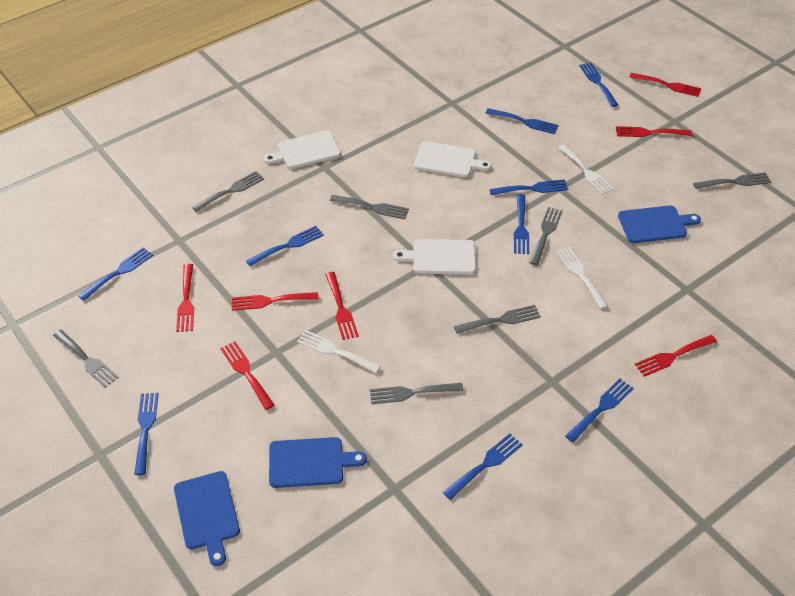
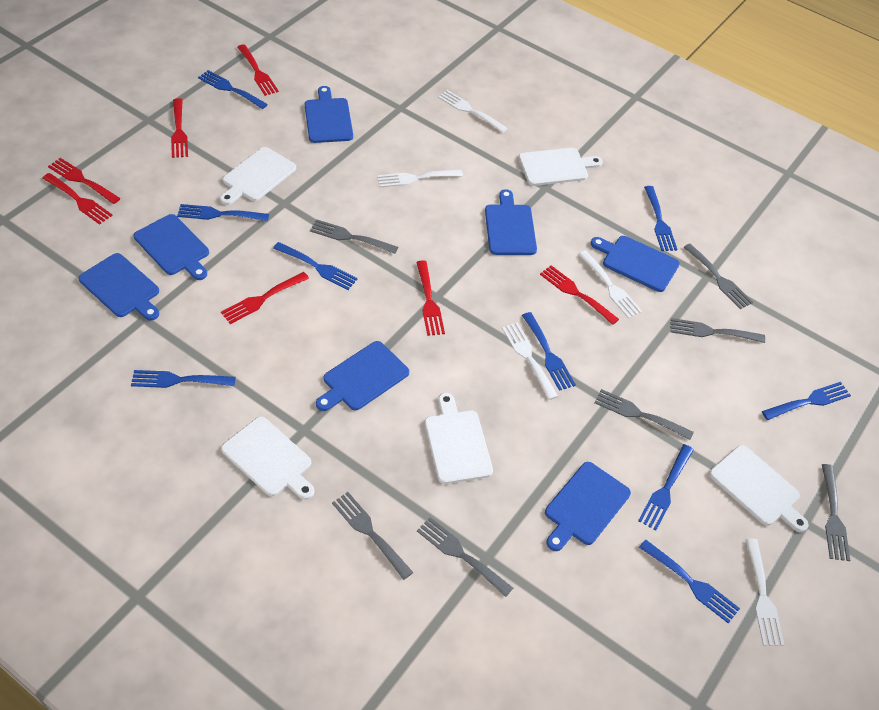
blue cutting board: [174,471,240,566] [269,437,367,488] [618,205,701,243] = 3 -> [78,253,159,321] [134,214,209,280] [305,86,353,143] [316,341,409,411] [485,189,537,255] [545,462,631,551] [591,236,680,292] = 7
white cutting board: [264,130,341,169] [393,239,476,274] [414,141,492,178] = 3 -> [220,147,296,205] [221,417,314,500] [425,393,493,484] [519,148,603,186] [709,445,809,532] = 5
white fork: [297,330,381,373] [556,247,608,309] [558,144,614,195] = 3 -> [377,170,463,187] [438,90,508,133] [502,322,558,400] [578,250,642,319] [745,539,784,646] = 5

